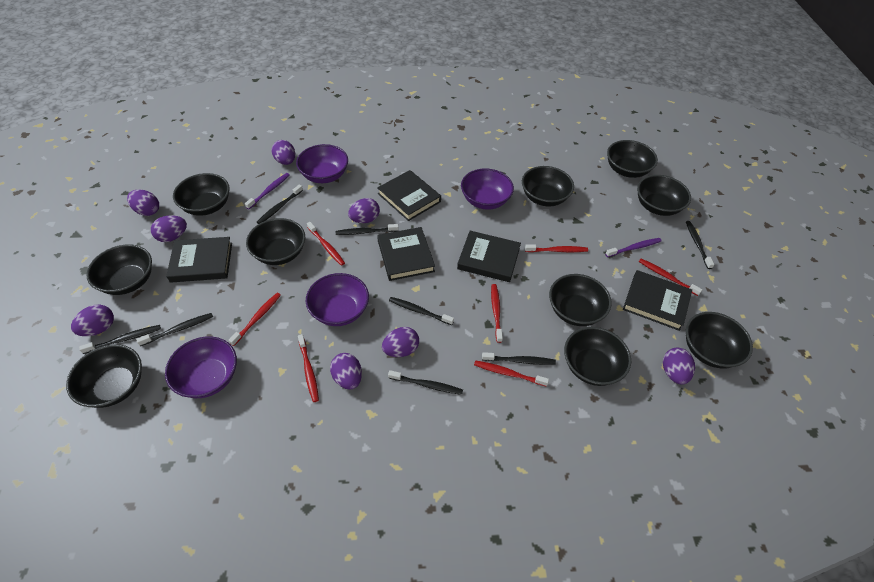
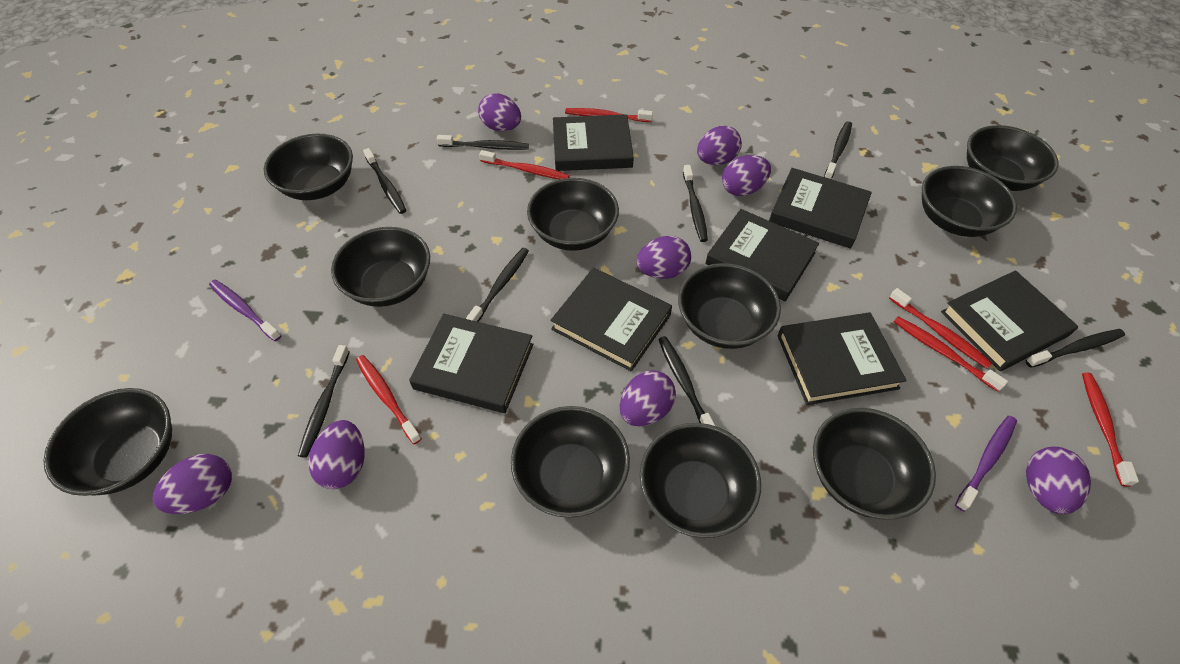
black book: [166,237,232,283] [377,170,441,221] [377,227,435,281] [457,231,521,282] [623,270,692,331] = 5 -> [409,314,533,413] [550,268,672,372] [553,114,634,171] [705,209,819,301] [769,168,872,249] [777,312,907,405] [941,270,1078,371] = 7
purple bowl: [165,337,237,398] [296,144,348,183] [306,273,369,326] [461,168,514,210] = 4 -> none = 0
red toothbrush: [228,293,281,346] [298,334,319,402] [307,222,345,266] [474,360,549,386] [491,284,503,343] [525,244,588,252] [639,259,702,296] = 7 -> [356,355,422,444] [479,150,570,179] [565,108,653,122] [889,288,992,368] [894,316,1008,392] [1082,373,1139,487] = 6

